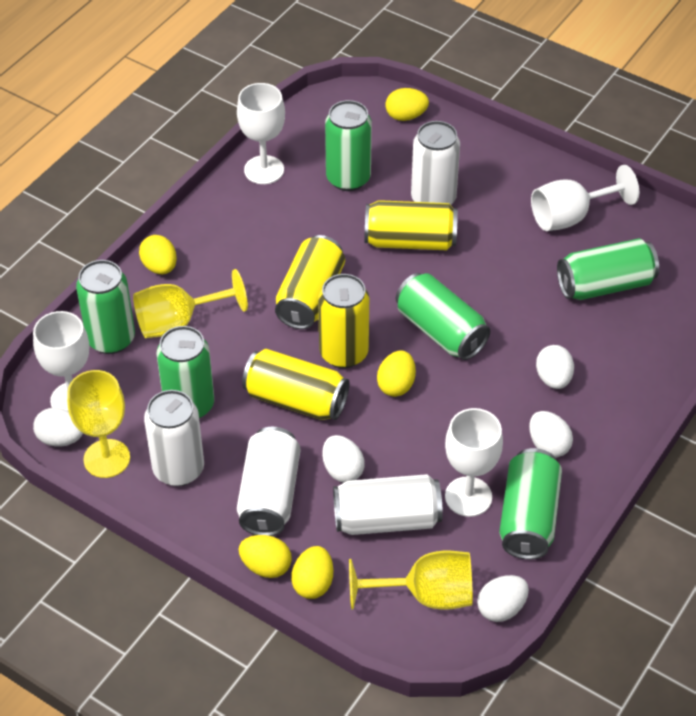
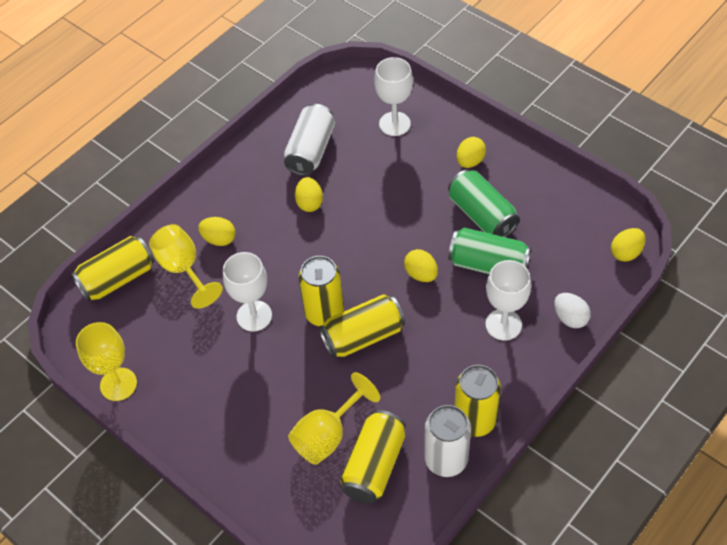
green can: [76,260,135,354] [157,326,214,419] [325,100,372,191] [396,273,490,360] [499,448,562,560] [557,238,659,300] = 6 -> [448,170,520,237] [448,228,531,274] = 2
white can: [144,390,204,486] [237,427,300,536] [333,474,443,535] [411,121,460,205] = 4 -> [284,104,335,176] [424,405,471,477] = 2
white egg: [33,408,83,447] [322,435,365,483] [477,575,529,622] [529,411,573,457] [536,345,574,389] = 5 -> [554,293,591,328] = 1
white goblet: [33,311,89,411] [237,83,285,184] [445,408,503,517] [531,165,639,231] = 4 -> [223,252,272,331] [374,57,413,136] [486,260,531,341] = 3
yellow can: [242,349,349,420] [275,235,345,329] [318,274,369,368] [365,200,458,250] = 4 -> [71,236,155,302] [298,256,344,326] [319,294,405,358] [340,410,406,504] [454,365,501,437] = 5

